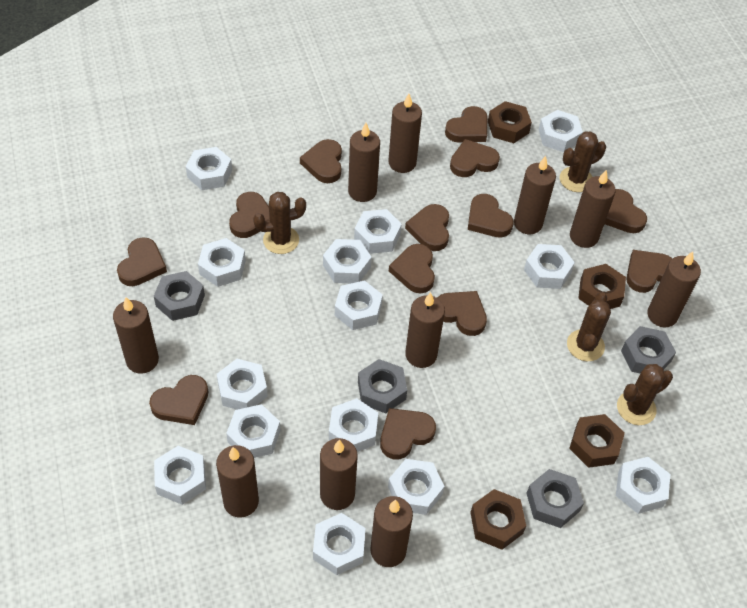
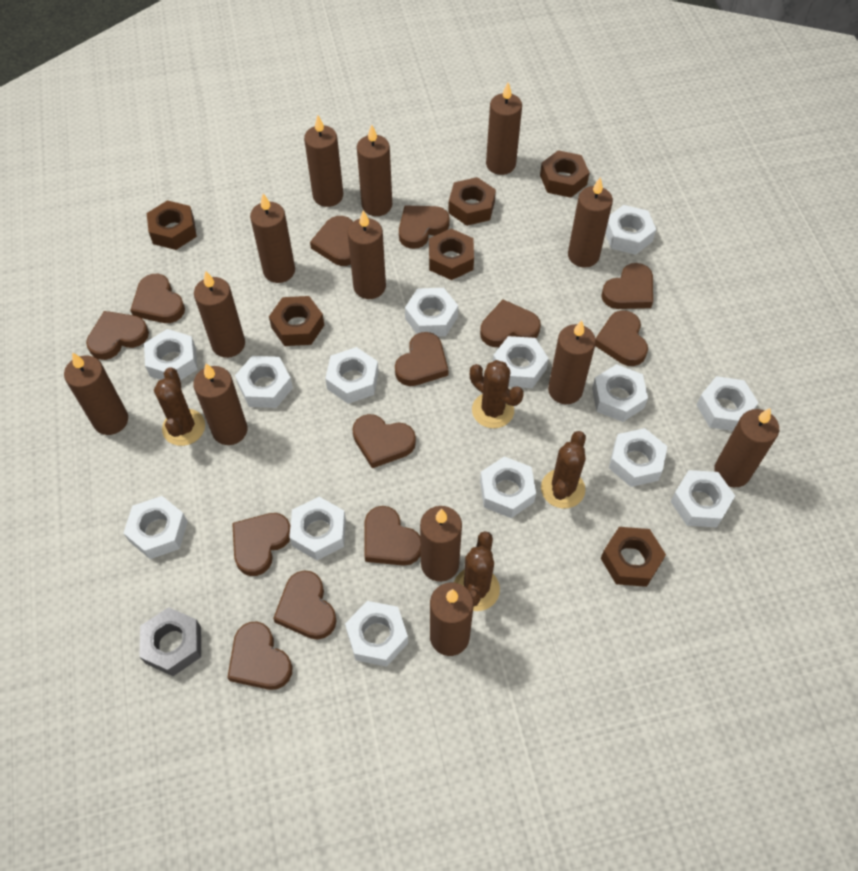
brown candle: [113,297,159,374] [216,445,259,517] [320,438,358,510] [348,123,380,202] [370,496,413,567] [388,94,422,173] [405,292,445,368] [514,156,556,234] [570,170,616,248] [647,252,701,327] = 10 -> [64,352,128,435] [193,364,248,445] [194,271,245,358] [250,194,295,283] [304,115,343,207] [348,210,386,299] [357,124,392,216] [420,506,462,582] [430,583,474,656] [486,82,522,175] [548,320,596,404] [568,177,613,267] [714,408,779,487] = 13
brown nut: [470,489,526,550] [488,101,532,143] [569,414,625,468] [578,264,626,309] = 4 -> [147,200,197,250] [269,296,324,346] [429,229,474,280] [448,177,496,226] [540,150,590,198] [601,527,666,587] = 6
grey nut: [154,271,205,321] [358,359,407,413] [527,469,584,528] [621,326,676,373] = 4 -> [139,607,201,676] = 1

